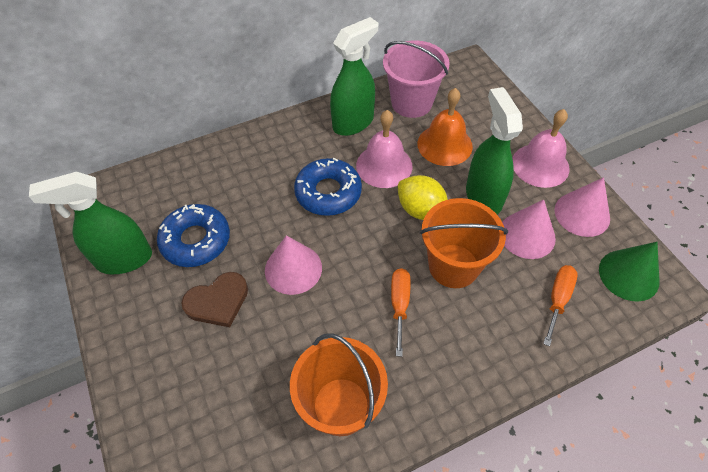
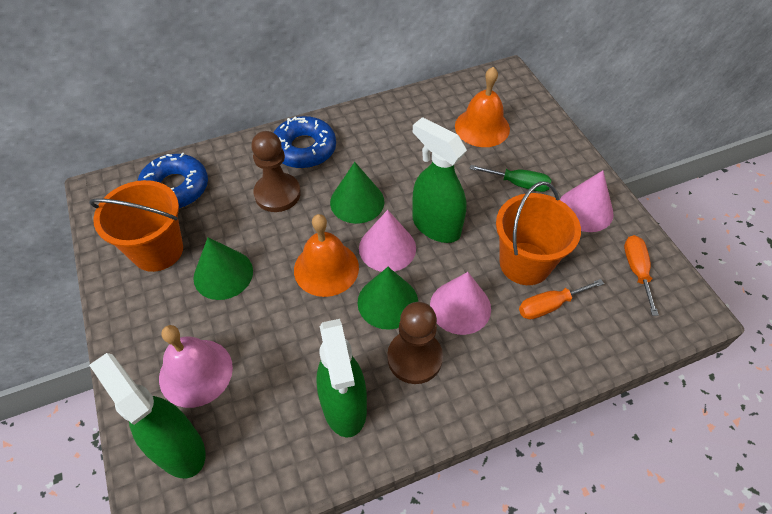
brown heart: [181,272,248,327] = 1 -> none = 0
brown pawn: none = 0 -> [251,131,301,212] [387,302,443,384] = 2
green cone: [599,242,660,302] = 1 -> [193,237,253,300] [330,162,384,224] [358,267,418,330] = 3
green screwdriver: none = 0 -> [470,165,551,192] = 1
orange bell: [417,88,473,166] = 1 -> [294,214,359,297] [455,67,510,147] = 2
pink bell: [356,110,412,188] [512,109,570,188] = 2 -> [159,325,233,408] = 1
pink bucket: [383,40,450,118] = 1 -> none = 0
yellow lemon: [398,175,448,220] = 1 -> none = 0

